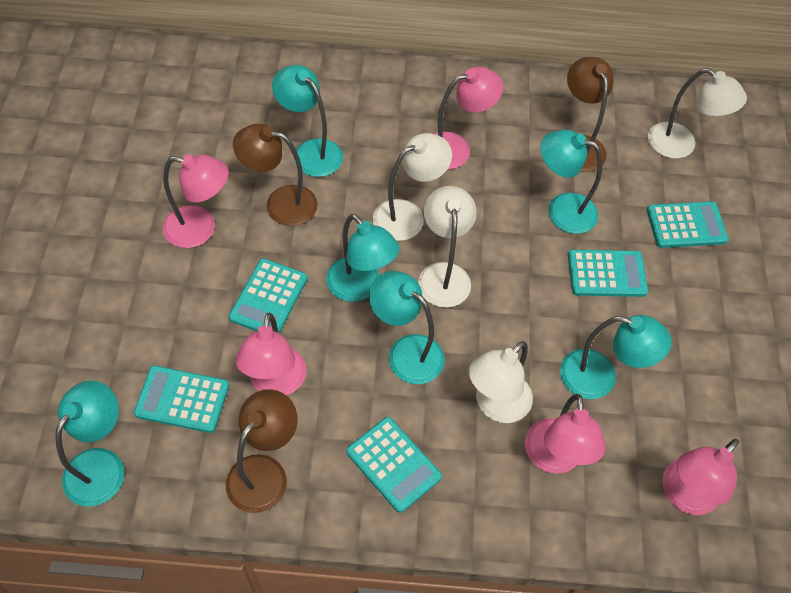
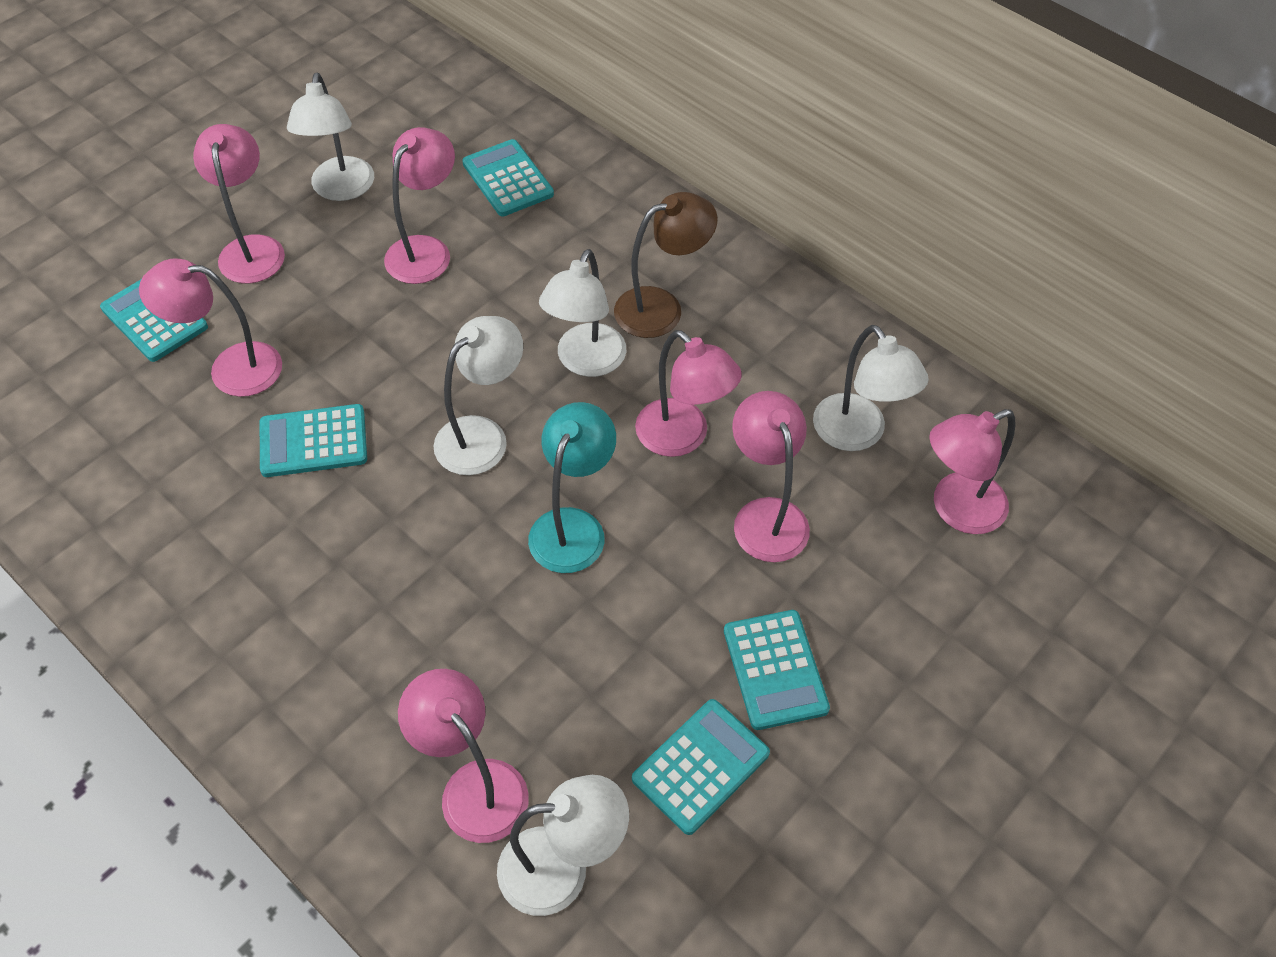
brown lamp: [226,389,298,513] [233,124,318,226] [567,57,614,172] = 3 -> [614,192,718,338] = 1
pink lamp: [163,154,229,248] [236,313,306,395] [434,67,503,169] [525,394,606,474] [662,439,739,515] = 5 -> [139,258,282,397] [193,124,285,283] [384,127,455,284] [398,669,529,843] [635,330,742,457] [732,391,810,562] [929,409,1016,534] = 7
turquoise lamp: [55,380,125,507] [272,65,343,177] [326,214,400,302] [369,271,444,384] [541,130,602,234] [560,315,672,399] = 6 -> [528,402,616,573] = 1
white lamp: [373,133,452,241] [418,186,477,308] [468,341,533,423] [648,68,747,159] = 4 -> [287,73,374,201] [434,316,523,475] [497,775,629,916] [539,249,626,377] [813,325,929,451] = 5

